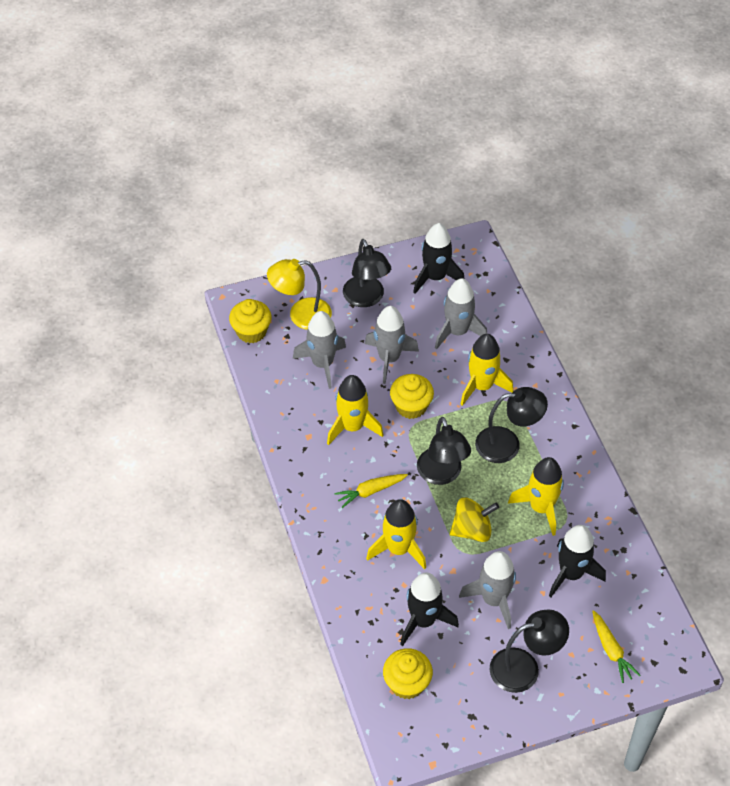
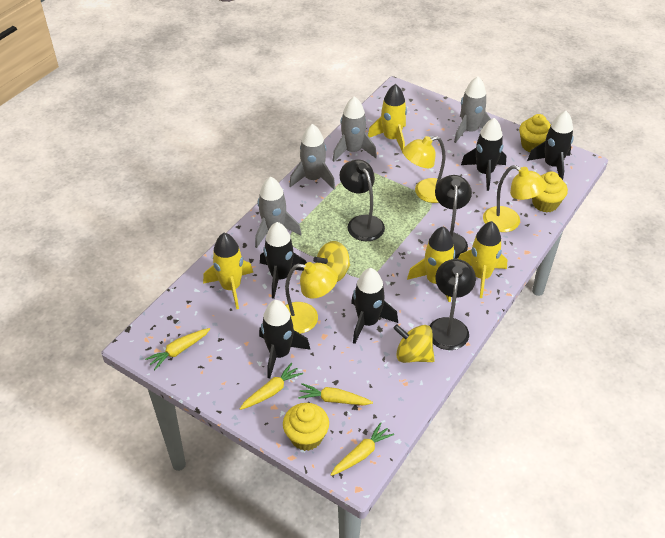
black lamp: [343,239,391,307] [417,417,471,485] [475,387,548,463] [490,609,569,693] = 4 -> [339,160,385,241] [429,259,476,350] [435,175,472,259] = 3
black rocket: [400,572,459,646] [413,223,464,294] [549,525,606,597] = 3 -> [259,300,310,379] [260,222,307,299] [351,268,398,344] [461,118,506,191] [527,111,574,180] = 5
yellow carrot: [334,474,408,508] [592,610,640,683] = 2 -> [145,328,210,370] [240,363,303,410] [298,383,373,405] [331,422,394,476] = 4
yellow lamp: [267,259,332,330] = 1 -> [285,262,338,334] [403,136,445,203] [483,165,547,232] = 3
yellow spinning top: [450,497,499,542] = 1 -> [313,241,350,282] [393,324,435,363] = 2

